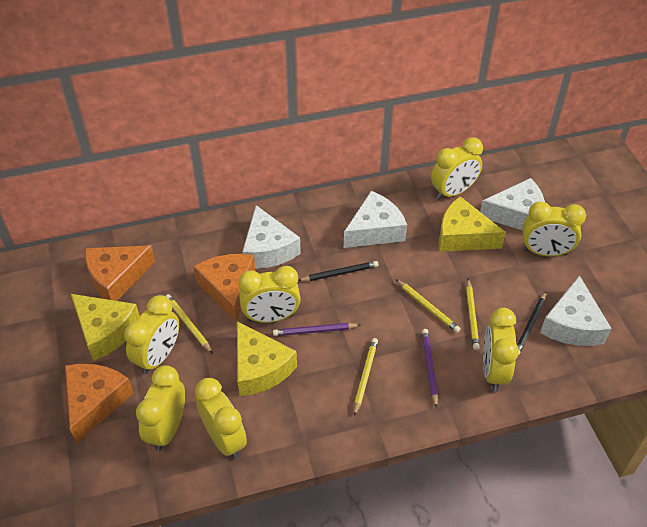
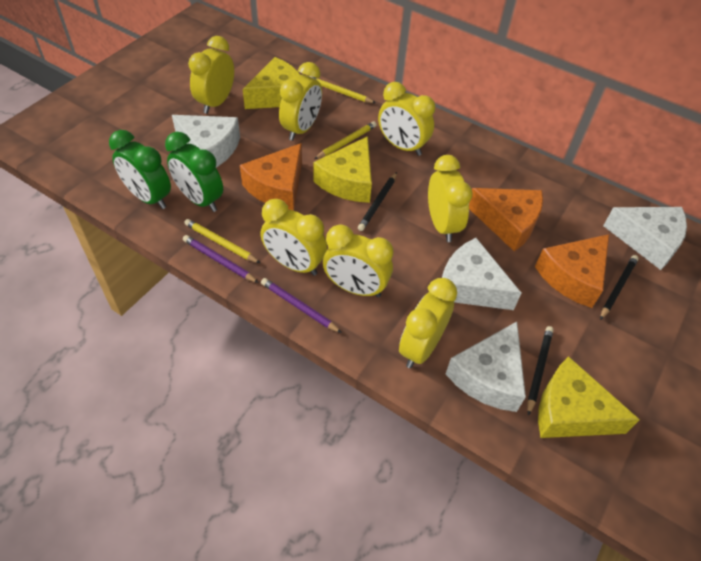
black pencil: [298,261,379,281] [517,291,547,356] = 2 -> [358,172,397,231] [527,326,554,416] [600,255,639,320] = 3
green clock: none = 0 -> [109,130,171,209] [165,132,223,212] = 2
yellow pencil: [165,294,213,354] [354,338,378,416] [396,279,461,333] [466,279,480,350] = 4 -> [184,219,260,263] [309,76,376,103] [314,121,377,159] = 3

